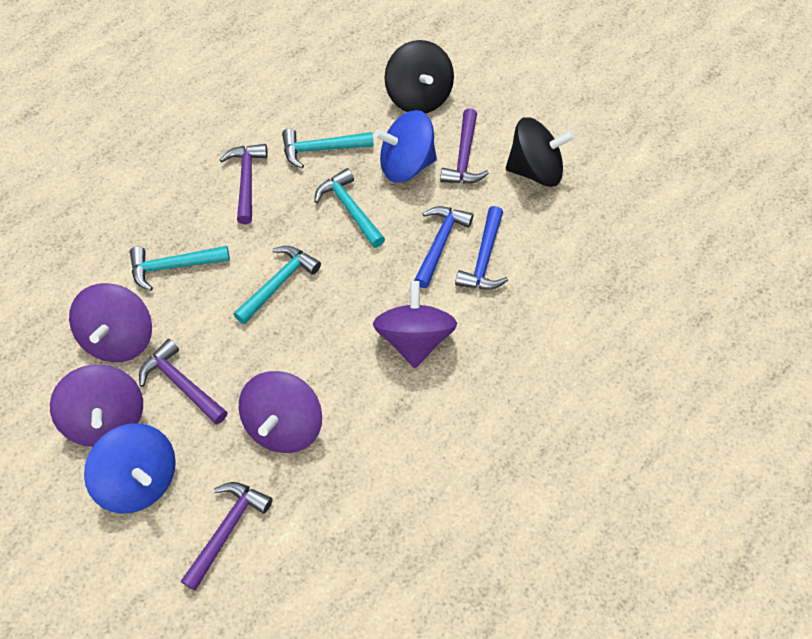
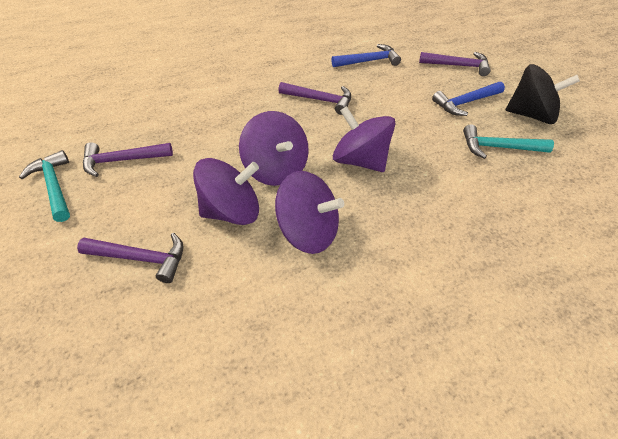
black spinning top: [385,40,454,113] [506,117,575,187] = 2 -> [506,64,580,124] = 1
blue spinning top: [84,423,176,514] [374,110,437,183] = 2 -> none = 0
turquoise hammer: [130,246,230,291] [233,246,321,324] [282,128,374,168] [314,168,385,248] = 4 -> [19,150,70,222] [463,124,554,159] = 2

